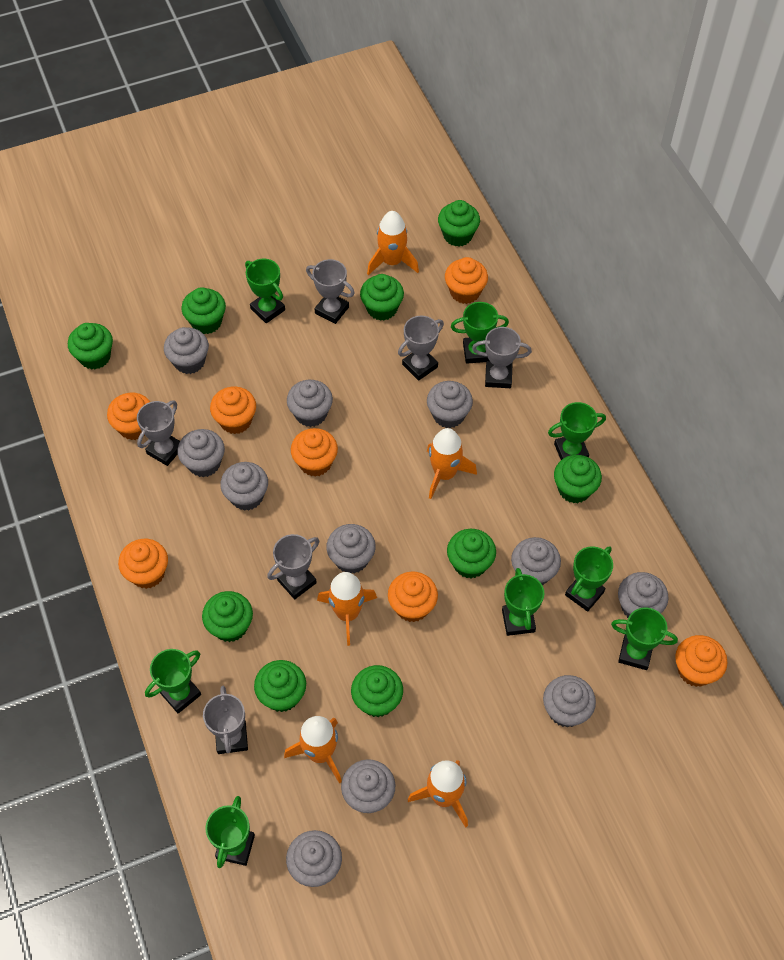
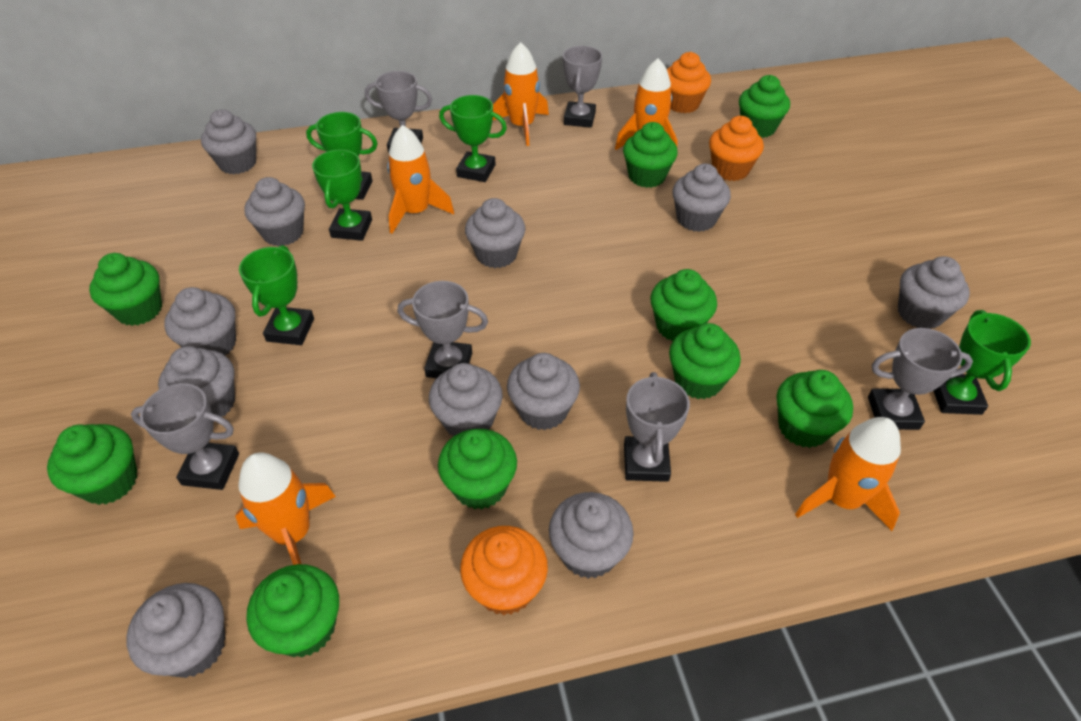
green trophy: [145,649,201,713] [205,796,255,868] [245,259,285,323] [451,302,509,364] [502,568,544,636] [548,402,606,460] [565,546,613,612] [611,607,678,670] = 8 -> [239,245,314,345] [306,112,378,200] [312,150,372,241] [439,95,507,182] [934,310,1031,415] = 5
orange cupcake: [107,393,150,440] [118,539,168,589] [210,386,256,434] [291,428,338,477] [388,571,438,622] [445,257,488,304] [675,635,727,687] = 7 -> [460,526,548,615] [667,52,711,113] [709,116,764,181] = 3

